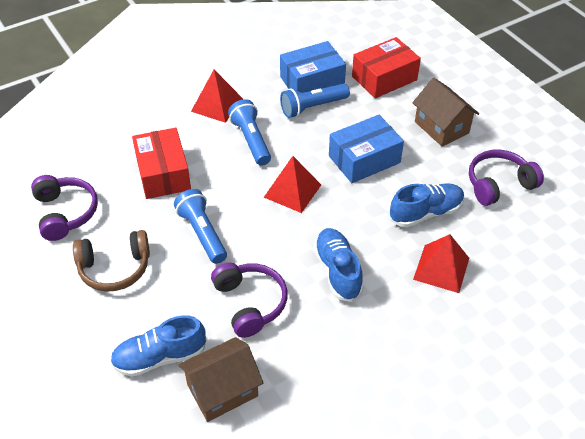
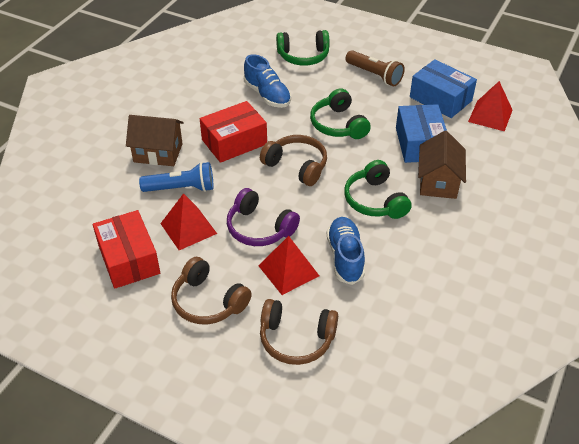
blue flashlight: [174,189,227,264] [228,99,271,166] [280,83,350,118] = 3 -> [139,162,214,192] = 1
blue shoe: [110,315,206,377] [314,228,363,302] [390,183,465,227] = 3 -> [244,54,291,108] [327,217,365,285] = 2
brown flashlight: none = 0 -> [345,50,405,86] = 1
brown headphones: [73,230,150,292] = 1 -> [171,257,252,324] [260,135,327,186] [260,299,338,365] = 3
green headphones: none = 0 -> [276,30,330,66] [310,88,371,139] [344,160,412,219] = 3
purple headphones: [31,175,98,241] [211,263,288,338] [469,149,544,206] = 3 -> [227,188,300,246] = 1

